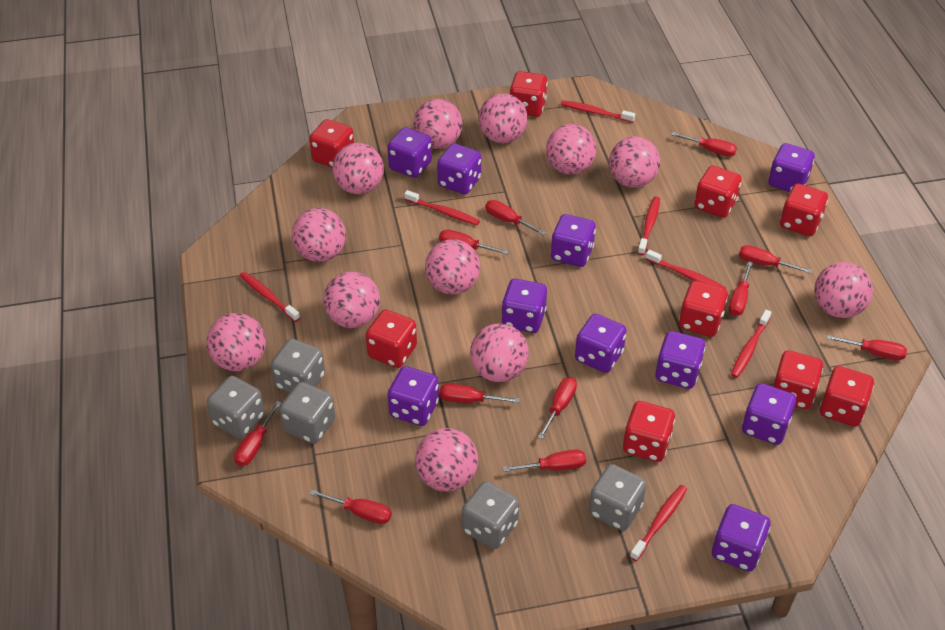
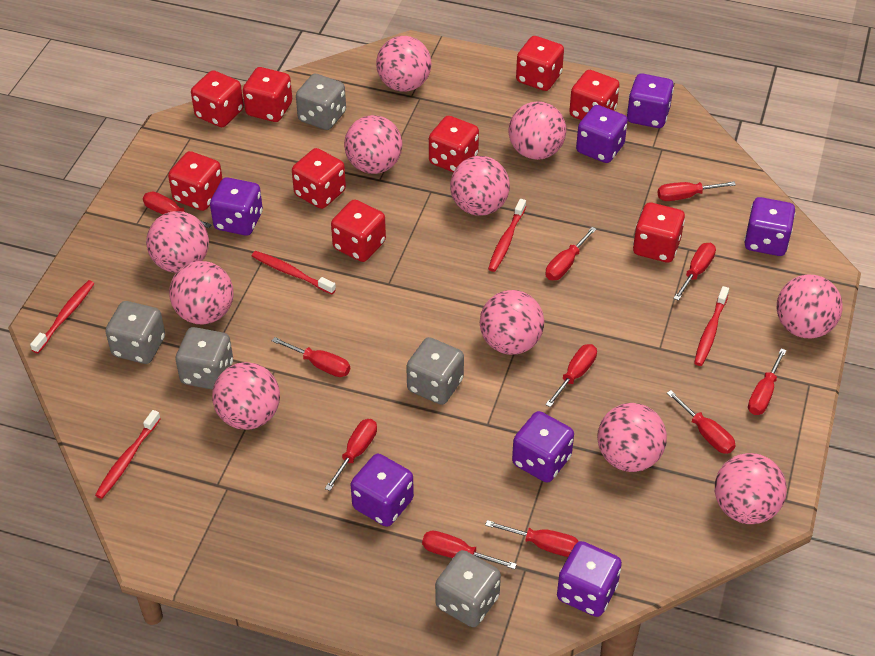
pink ball: [207,313,266,371] [292,208,346,262] [323,272,380,328] [332,143,384,194] [413,99,462,149] [415,428,478,492] [425,239,480,295] [470,323,529,382] [478,93,528,143] [546,124,596,175] [609,136,660,188] [814,262,873,318] = 12 -> [146,211,209,273] [169,261,234,325] [212,362,280,430] [344,115,402,174] [376,36,431,92] [450,156,510,216] [480,290,544,355] [509,101,566,160] [597,403,667,472] [715,453,787,524] [777,274,843,339] = 11
purple dice: [387,127,432,178] [387,366,439,426] [437,143,481,194] [501,279,547,333] [551,214,596,267] [575,314,627,373] [655,331,705,389] [712,504,770,572] [742,383,796,445] [768,143,815,192] = 10 -> [210,177,263,236] [351,454,414,527] [512,411,574,483] [557,541,622,617] [576,105,628,163] [627,73,674,128] [744,197,795,256] = 7
red toothbrush: [240,272,300,322] [404,190,480,225] [561,100,635,123] [630,485,687,561] [638,196,660,255] [646,250,726,289] [731,310,772,378] = 7 -> [30,280,95,353] [95,410,161,499] [252,251,336,294] [488,199,526,272] [694,286,729,366] = 5

